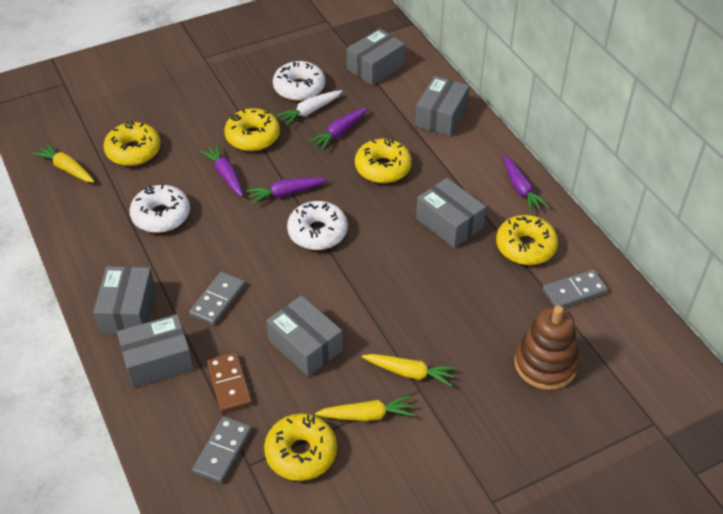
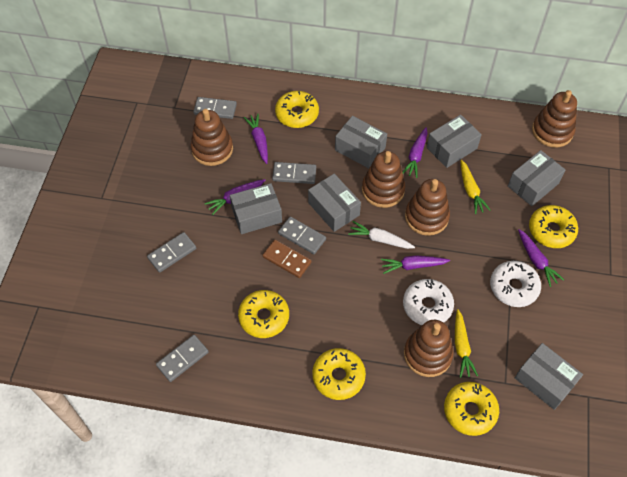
brown stacking toy: [514,305,579,390] = 1 -> [191,109,233,166] [362,151,406,208] [404,320,454,377] [405,179,450,236] [532,90,577,147] = 5
grey domino: [189,272,245,325] [192,416,252,483] [543,269,608,308] = 3 -> [147,232,196,273] [156,335,209,382] [193,97,237,119] [272,162,316,184] [278,217,326,254] = 5
purple carrot: [200,144,243,197] [246,177,327,205] [308,107,368,151] [503,156,549,213] = 4 -> [205,179,266,215] [244,114,268,164] [381,255,450,274] [403,127,428,178] [518,229,564,287] = 5
white donut: [130,184,190,233] [273,61,325,101] [287,201,348,250] = 3 -> [403,279,454,325] [490,261,541,307] = 2
yellow carrot: [32,143,94,183] [315,395,415,421] [362,354,457,387] = 3 -> [455,309,478,378] [461,160,491,214] = 2

